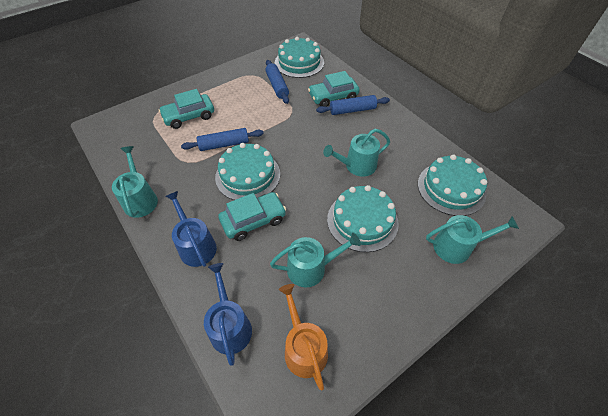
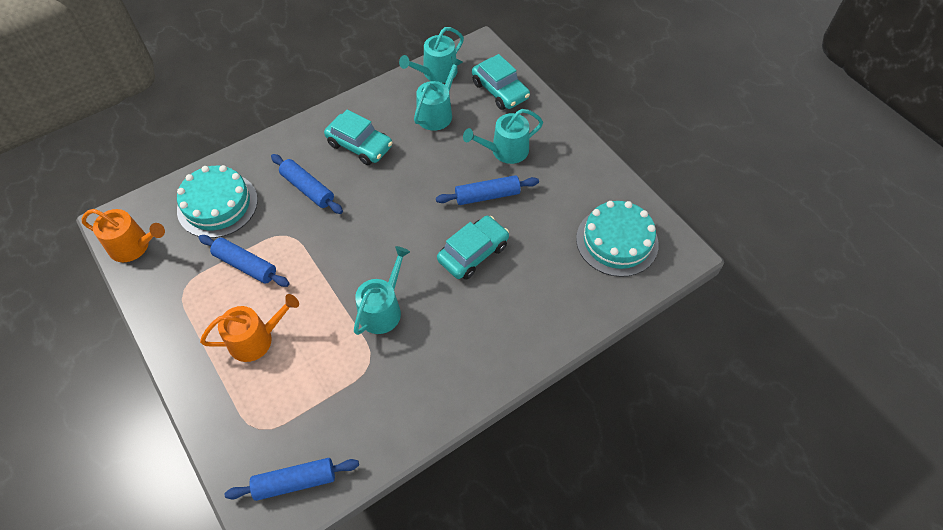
blue rolling pin: [181,128,264,151] [265,60,289,104] [316,95,390,115] = 3 -> [198,235,290,287] [225,458,359,501] [271,154,343,214] [436,175,539,205] = 4
blue watering can: [165,191,217,267] [204,263,252,366] = 2 -> none = 0
orange watering can: [279,284,328,390] = 1 -> [81,209,165,262] [200,294,299,362] = 2
turquoise cake: [215,143,280,200] [275,37,324,78] [327,185,399,252] [418,155,487,216] = 4 -> [177,165,258,238] [576,201,659,277] = 2

